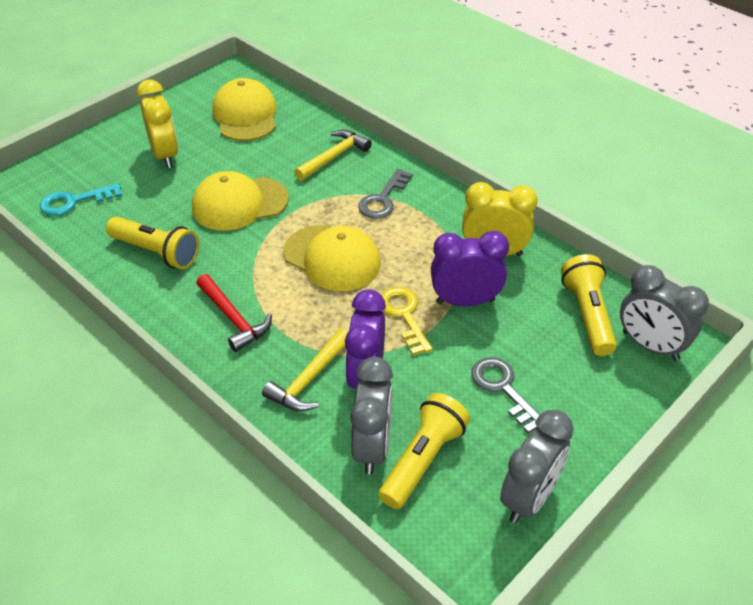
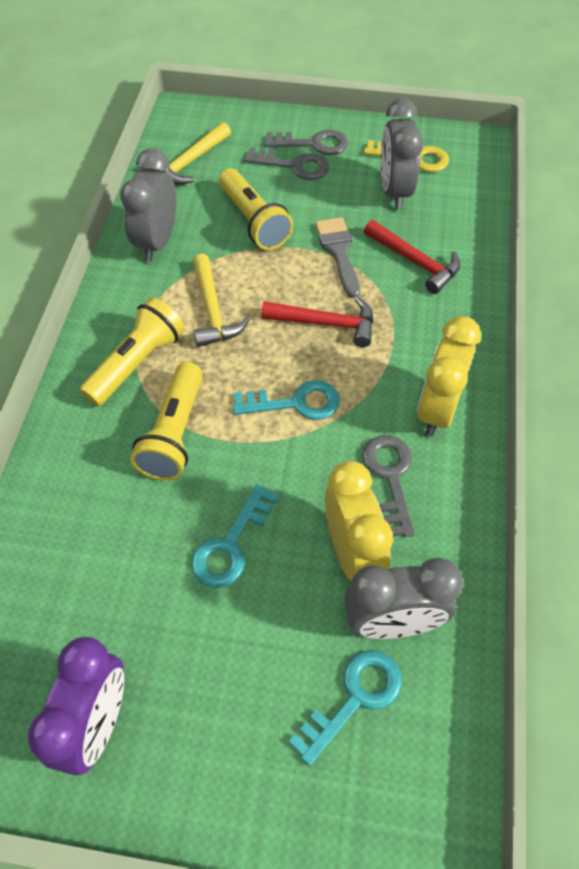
grey brush: none = 0 -> [315,217,360,298] = 1
grey key: [358,169,413,219] [471,357,539,434] = 2 -> [244,148,329,180] [264,130,348,155] [362,435,415,537] = 3
purple clock: [345,290,386,389] [431,231,509,306] = 2 -> [28,637,124,776] = 1
red hammer: [196,274,272,352] = 1 -> [261,296,373,347] [364,220,460,294] = 2
turquoise key: [40,183,122,216] = 1 -> [191,484,278,588] [233,380,340,420] [289,650,402,766] = 3
yellow cap: [192,171,289,231] [212,78,276,141] [283,225,381,291] = 3 -> none = 0

